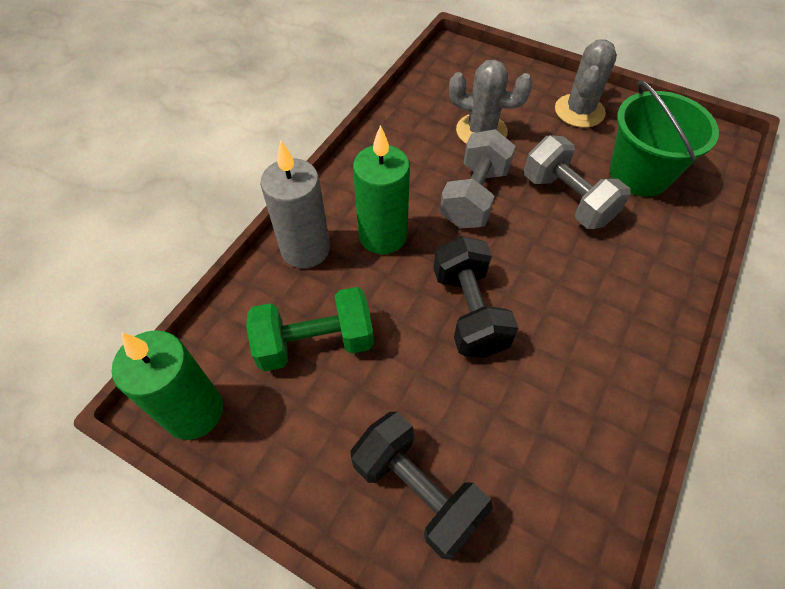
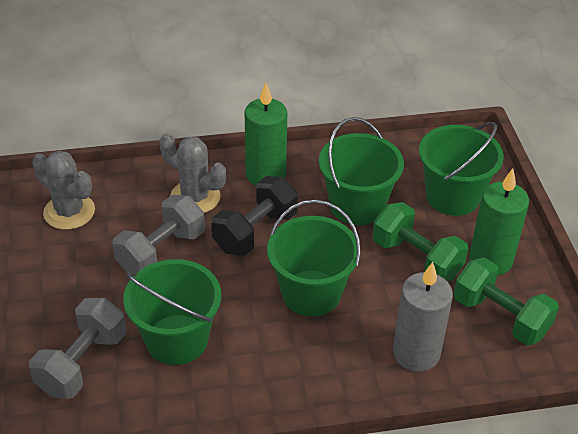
black dumbbell: [351,412,493,560] [434,236,518,358] = 2 -> [211,176,298,256] = 1
green bucket: [610,80,719,197] = 1 -> [123,259,221,365] [267,200,361,317] [319,117,404,225] [419,122,504,216] = 4
green dumbbell: [246,287,374,372] = 1 -> [372,202,469,282] [453,257,559,345] = 2

